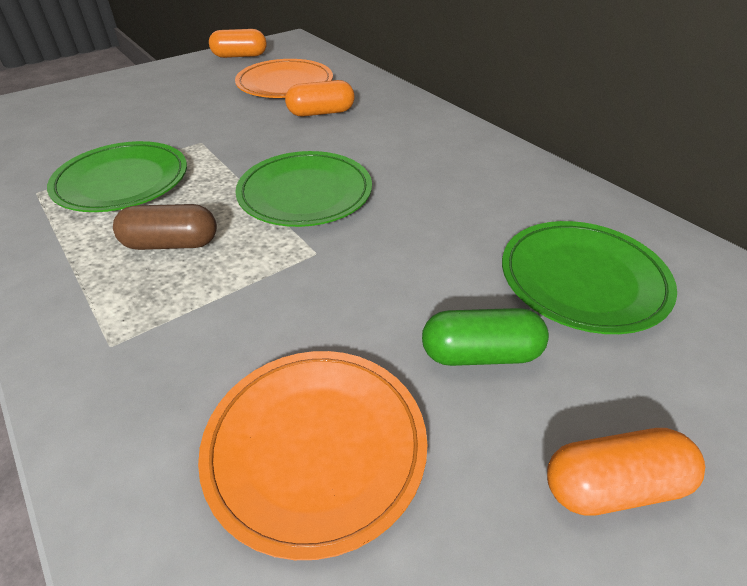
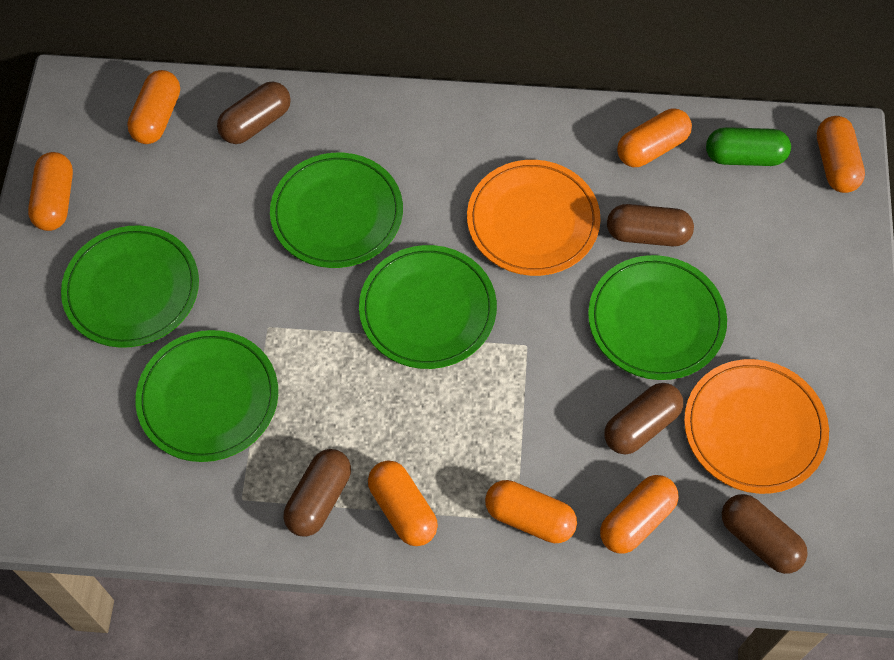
brown capsule: [113,204,217,250] = 1 -> [217,82,291,144] [283,449,351,537] [604,383,683,454] [607,204,694,246] [722,494,808,574] = 5
green plate: [47,141,187,212] [235,151,372,227] [502,221,677,334] = 3 -> [61,225,199,348] [135,330,278,462] [270,153,403,268] [359,245,497,369] [588,255,727,380] = 5
orange capsule: [209,29,267,58] [285,80,355,117] [547,428,705,516] = 3 -> [28,152,73,231] [127,70,180,144] [368,460,438,546] [485,480,577,543] [600,475,679,554] [617,109,692,167] [817,116,865,193] = 7

